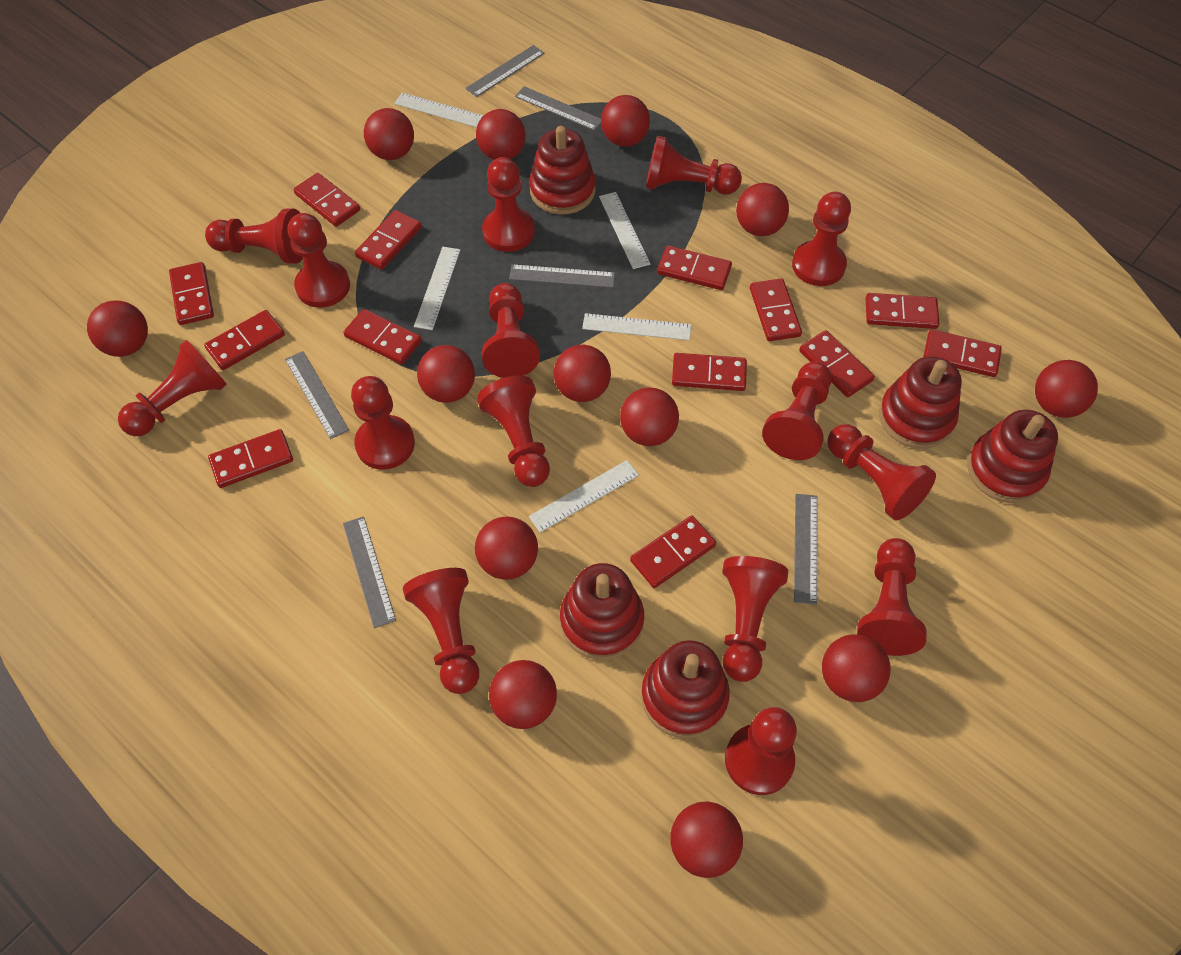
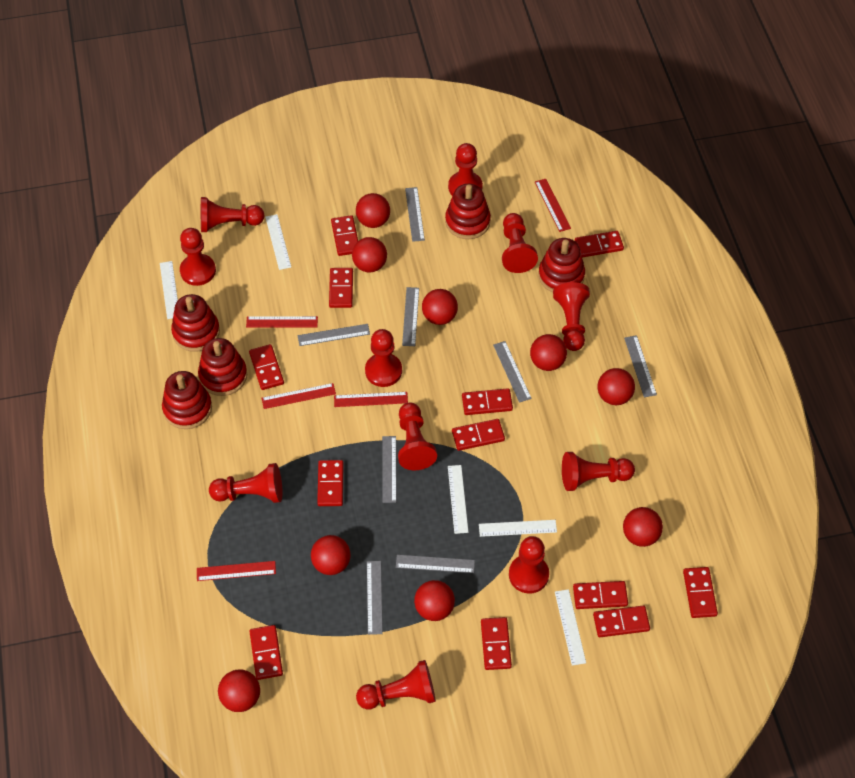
grey ruler: [285,351,349,439] [343,516,396,628] [465,45,544,97] [509,264,615,288] [515,86,601,131] [794,494,817,605] = 6 -> [298,324,370,346] [367,561,383,635] [382,436,396,503] [396,555,475,573] [402,287,419,346] [405,187,425,242] [493,341,532,403] [624,335,657,397] = 8
red ball: [87,300,148,357] [364,108,414,160] [417,345,475,403] [475,517,538,580] [476,109,526,160] [489,660,557,729] [554,345,611,402] [601,95,650,147] [620,387,679,446] [671,802,743,878] [736,183,789,236] [822,634,891,702] [1035,360,1098,418] = 13 -> [218,670,260,712] [311,535,351,575] [352,237,387,272] [356,193,390,228] [414,580,455,621] [422,289,458,325] [530,334,567,371] [597,368,635,405] [623,507,663,547] = 9
red domino: [169,262,214,325] [204,310,285,370] [208,429,293,488] [294,173,360,227] [343,309,422,364] [355,210,422,270] [630,515,716,588] [657,246,732,290] [672,353,747,391] [750,278,802,341] [799,330,875,397] [865,293,939,329] [923,329,1002,377] = 13 -> [249,344,284,390] [249,625,283,680] [317,460,344,506] [329,268,353,308] [331,215,358,256] [452,419,505,451] [462,388,513,415] [481,617,512,670] [573,581,628,609] [575,231,624,258] [593,606,650,637] [683,567,718,618] = 12
red pawn: [118,340,227,436] [205,209,303,264] [288,213,350,308] [351,376,415,470] [403,568,479,694] [477,376,550,487] [482,157,535,252] [482,283,540,378] [646,136,742,194] [722,556,788,682] [725,707,797,795] [762,362,832,460] [792,192,851,286] [827,424,936,520] [857,538,927,656] = 15 -> [180,228,216,286] [201,197,265,232] [209,463,282,503] [356,660,436,709] [365,329,402,387] [398,402,437,470] [448,143,483,196] [502,213,538,273] [509,536,549,594] [553,282,590,351] [562,452,635,491] = 11
red ruler: none = 0 -> [197,561,276,581] [246,316,318,327] [261,383,336,409] [334,392,408,407] [535,179,571,232] = 5

